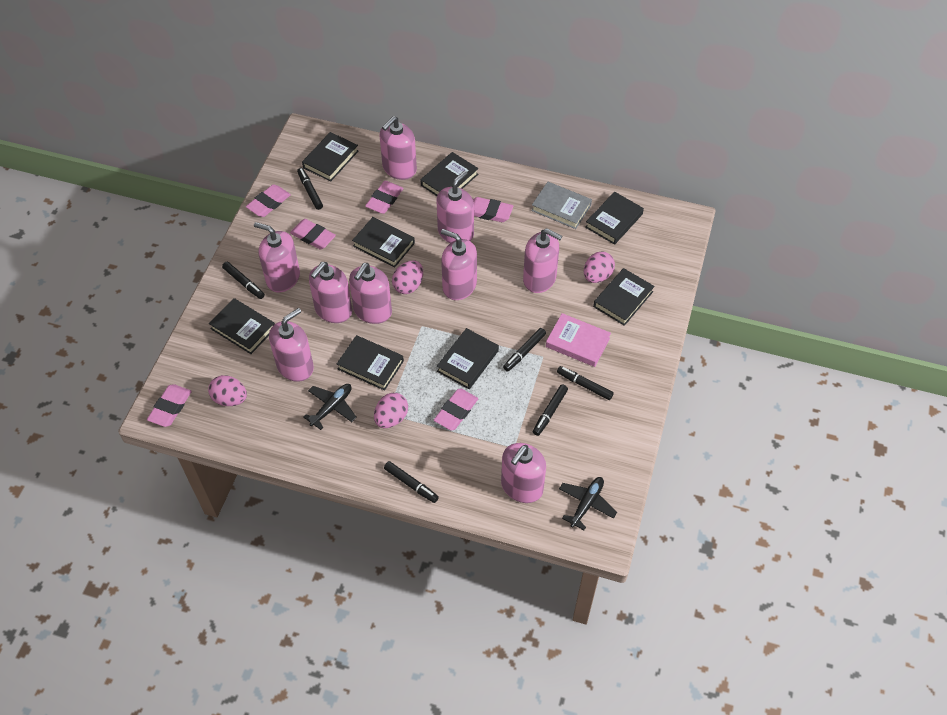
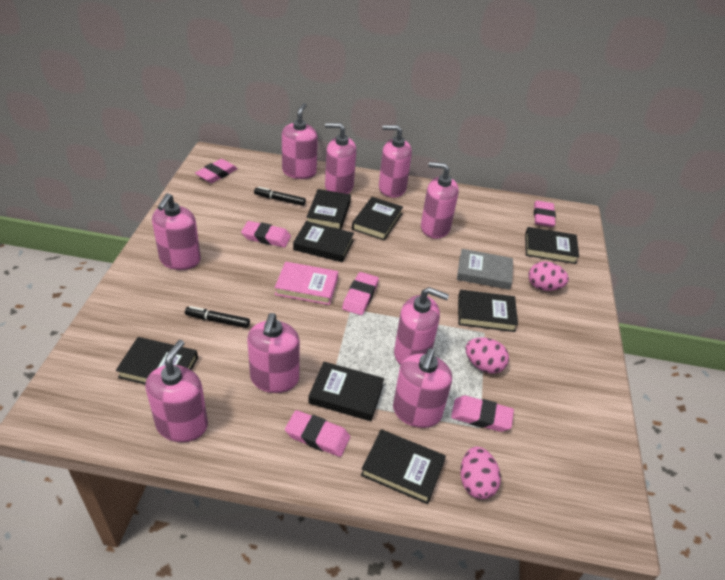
black marker: [222,262,265,299] [297,168,323,210] [384,461,439,503] [503,328,546,372] [533,384,568,436] [557,366,614,400] = 6 -> [185,306,250,328] [254,187,306,206] = 2
black plane: [303,384,357,430] [559,477,617,530] = 2 -> none = 0
pink egg: [208,375,247,406] [374,393,408,428] [392,260,423,294] [584,251,615,283] = 4 -> [460,446,501,499] [465,337,509,373] [528,262,569,291] = 3

